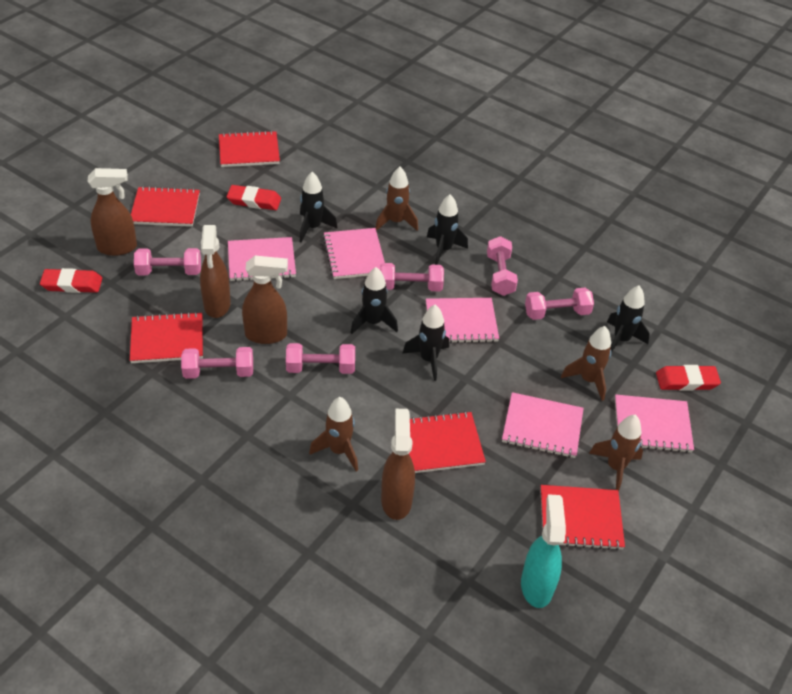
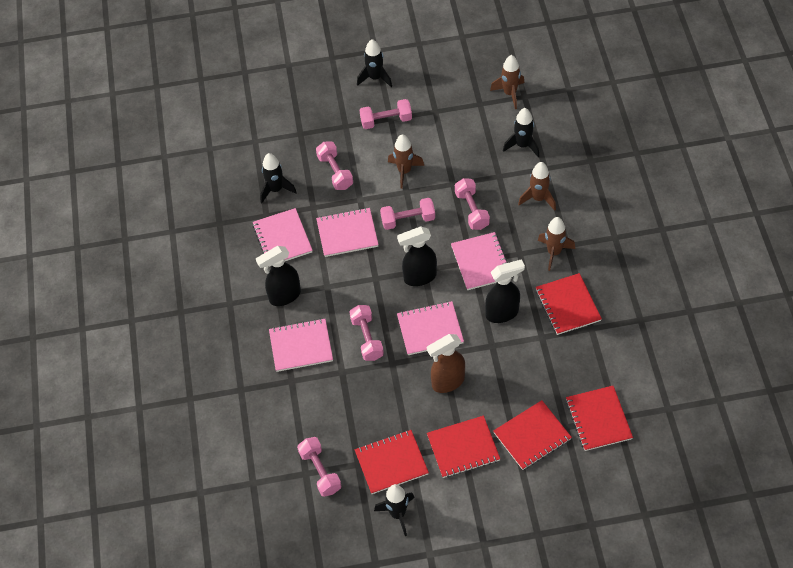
black rocket: [300,172,337,243] [351,267,398,334] [402,305,449,381] [427,194,468,265] [607,286,650,353] = 5 -> [260,153,297,203] [357,39,392,87] [374,484,415,536] [503,108,539,157] = 4
black spray bottle: none = 0 -> [256,246,301,306] [397,227,437,286] [485,259,525,323] = 3
brown spray bottle: [88,168,137,256] [200,225,231,318] [242,256,288,344] [381,409,415,520] = 4 -> [427,334,465,393] = 1
red eraser: [40,268,102,293] [227,185,281,210] [656,365,721,391] = 3 -> none = 0
turquoise spray bottle: [521,494,566,608] = 1 -> none = 0

